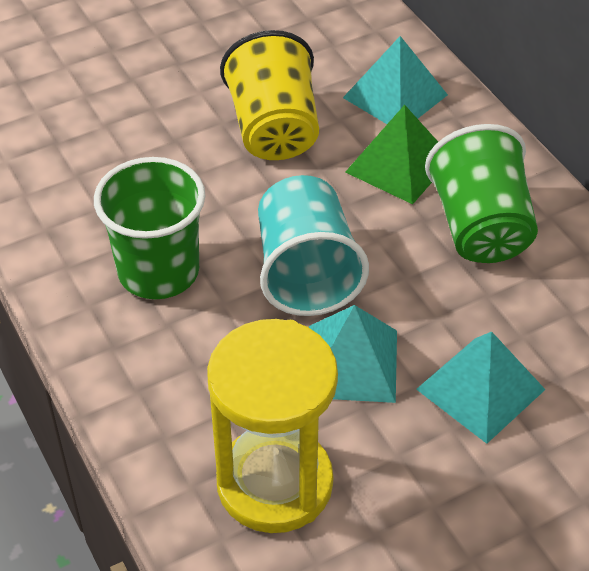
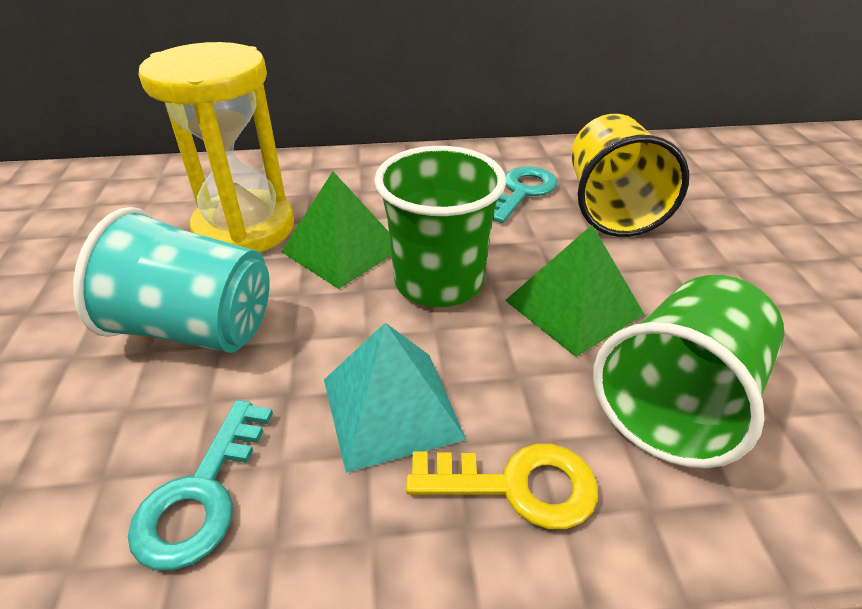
green pyramid: [345,105,438,204] = 1 -> [281,171,391,289] [505,225,645,357] = 2
turquoise key: none = 0 -> [128,400,273,570] [493,166,557,223] = 2
turquoise pyramid: [309,305,397,403] [343,36,448,124] [416,331,546,444] = 3 -> [324,323,466,473] = 1
yellow key: none = 0 -> [406,444,598,529] = 1

